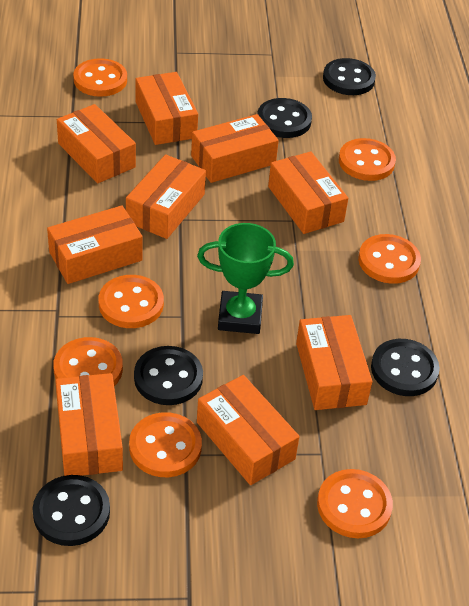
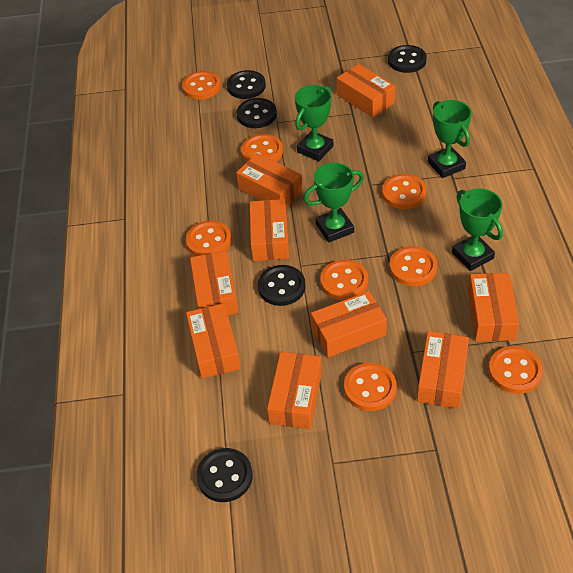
green trophy: [197,223,294,334] = 1 -> [295,85,333,161] [304,163,364,243] [428,100,472,178] [452,188,503,271] = 4
orange button: [53,337,123,386] [73,58,127,97] [98,275,164,328] [129,412,202,477] [317,469,393,538] [339,138,396,181] [358,234,421,284] = 7 -> [182,71,221,100] [186,220,231,256] [241,134,283,162] [320,260,368,300] [344,363,397,411] [382,174,427,209] [389,246,437,286] [488,346,543,394] = 8

